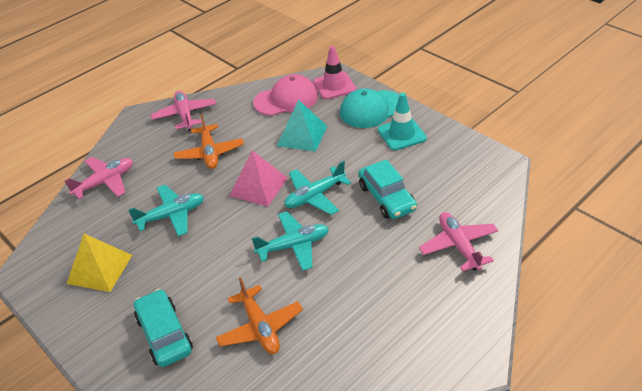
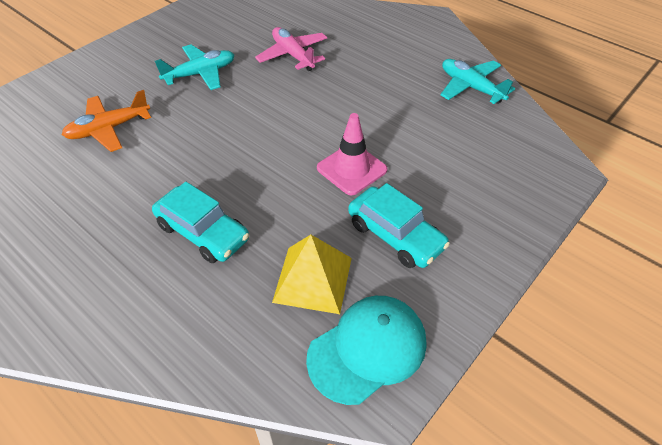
orange plane: [174,114,244,169] [216,277,303,354] = 2 -> [62,90,151,152] = 1
pink cap: [253,74,318,116] = 1 -> none = 0
pink plane: [64,157,133,199] [151,91,216,131] [419,212,498,271] = 3 -> [255,27,327,71] = 1
pink pyramid: [229,150,287,207] = 1 -> none = 0
turquoise plane: [128,185,204,236] [251,212,329,271] [284,161,351,215] = 3 -> [155,44,234,90] [441,59,515,104] = 2
turquoise pyramid: [277,100,327,152] = 1 -> none = 0
turquoise traffic cone: [378,93,427,150] = 1 -> none = 0

